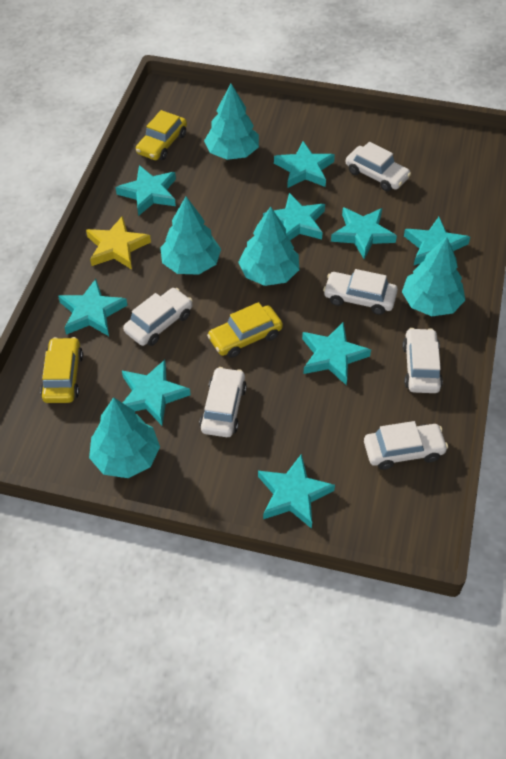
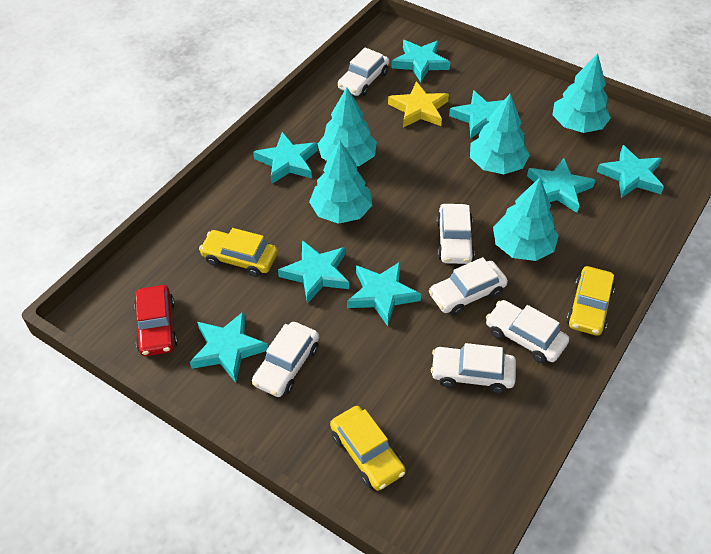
red car: none = 0 -> [134,285,177,356] = 1
turquoise star: [58,279,128,336] [116,165,176,216] [122,360,191,425] [258,454,335,529] [263,193,325,240] [274,141,335,188] [302,322,371,385] [331,207,397,259] [404,217,470,265] = 9 -> [190,311,268,383] [253,132,318,184] [278,240,349,304] [347,261,421,326] [391,40,451,82] [449,90,504,139] [527,159,595,213] [597,145,664,198] = 8

